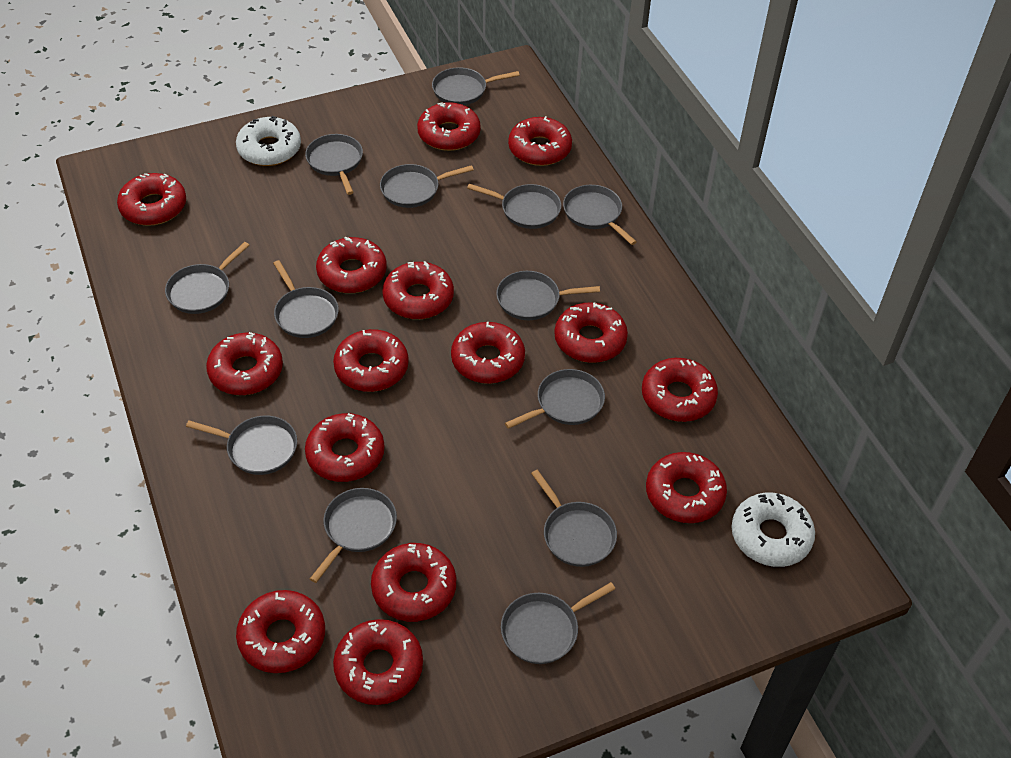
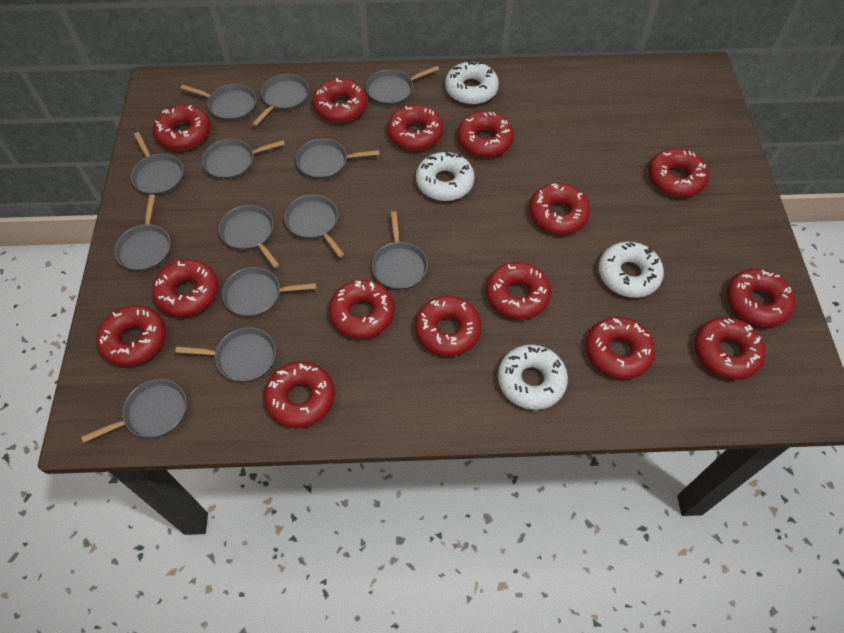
white donut: [236,116,301,166] [732,493,815,567] = 2 -> [416,152,475,201] [445,61,499,105] [498,345,568,410] [599,242,664,298] = 4

